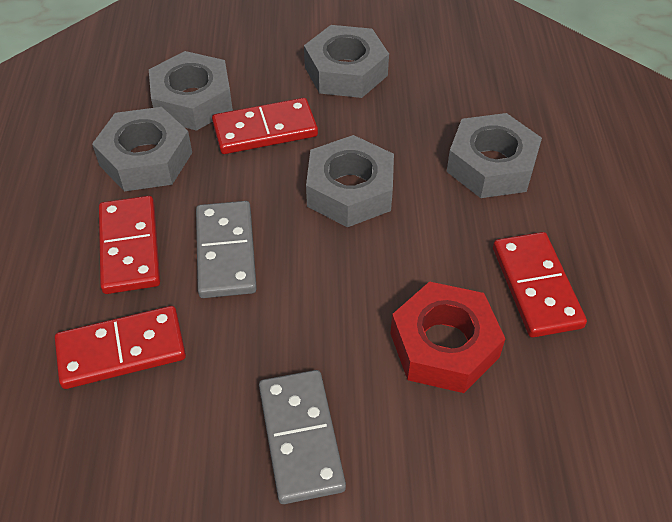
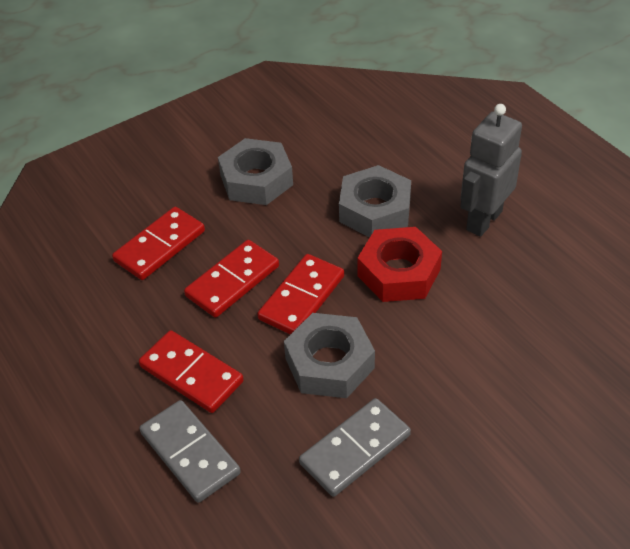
grey nut: [92,107,192,192] [149,51,233,131] [304,25,389,98] [306,135,394,227] [446,113,542,198] = 5 -> [218,138,293,205] [284,313,375,398] [339,165,411,237] = 3
grey robot: none = 0 -> [460,104,522,237] = 1

